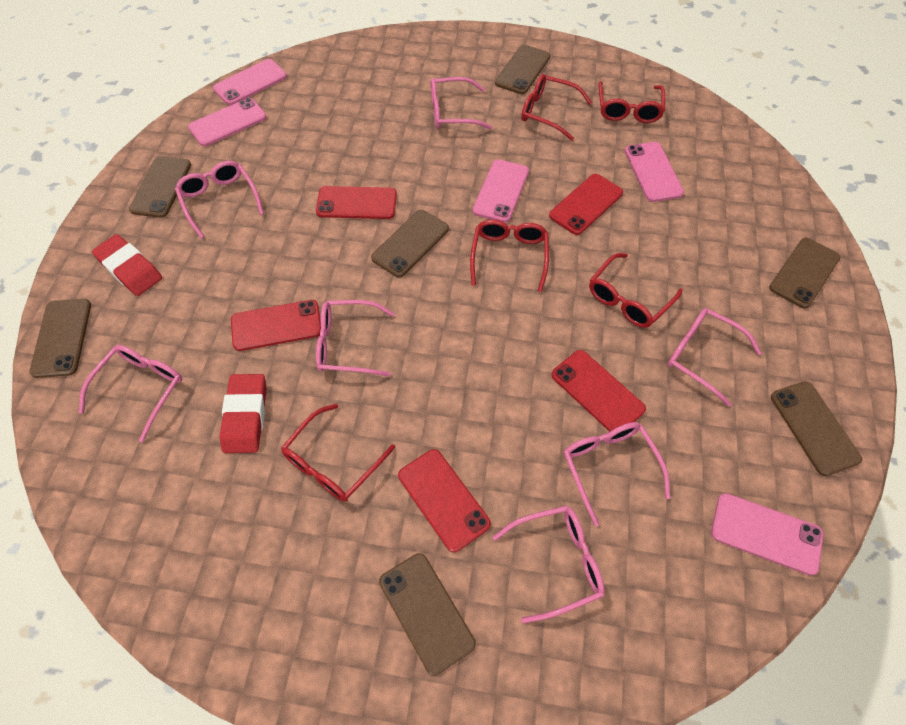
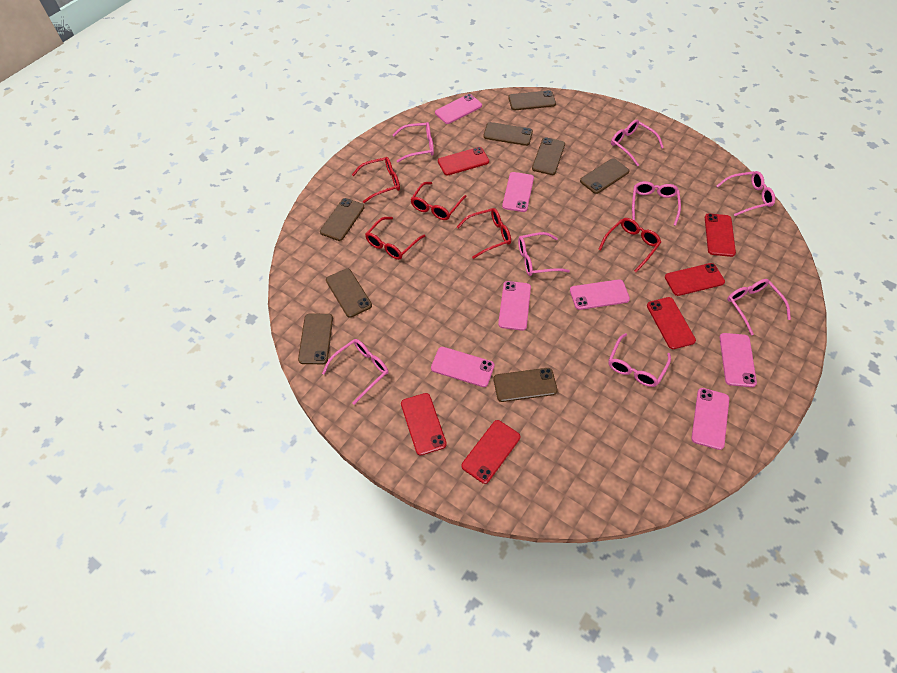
brown phone: [29,299,91,378] [129,156,191,218] [371,210,449,277] [379,553,476,676] [495,45,550,94] [769,238,841,309] [771,381,862,476] = 7 -> [298,314,333,364] [320,198,365,241] [326,268,372,318] [483,122,533,146] [493,368,558,402] [508,90,556,110] [532,137,565,175] [580,158,630,194] = 8
pink glasses: [79,345,182,442] [175,161,264,239] [316,300,395,376] [431,77,492,130] [493,505,605,624] [564,422,670,526] [668,308,761,407] = 7 -> [322,339,389,405] [393,122,434,162] [518,232,570,276] [609,333,671,387] [611,120,664,166] [632,181,681,226] [717,171,775,216] [727,279,791,336] = 8
pink phone: [188,98,266,146] [213,59,287,105] [473,159,529,223] [625,142,684,202] [711,493,823,575] = 5 -> [431,347,495,387] [435,94,482,124] [498,281,531,331] [502,172,534,212] [570,279,630,310] [691,388,729,450] [719,333,757,387] = 7
red eraser: [92,234,162,296] [220,374,267,453] = 2 -> none = 0
red phone: [231,300,321,351] [316,186,397,219] [398,449,491,553] [549,174,623,235] [552,350,646,432] = 5 -> [401,393,447,455] [438,147,489,176] [462,420,520,484] [647,297,696,349] [665,263,725,296] [705,213,736,257] = 6

